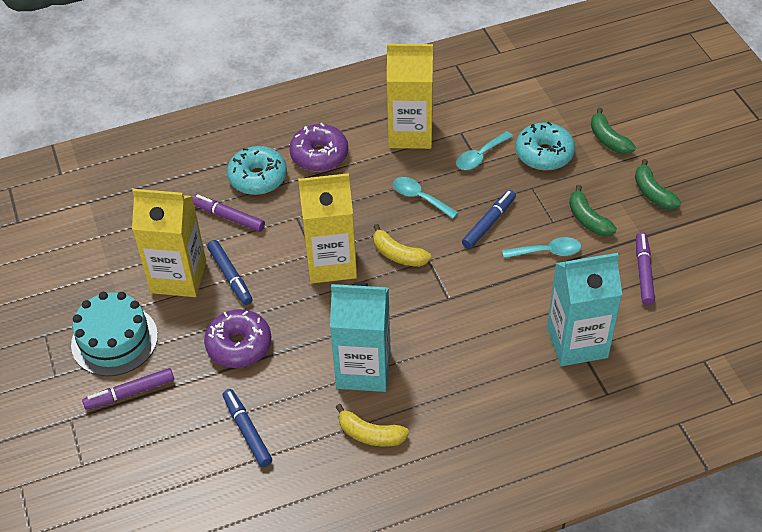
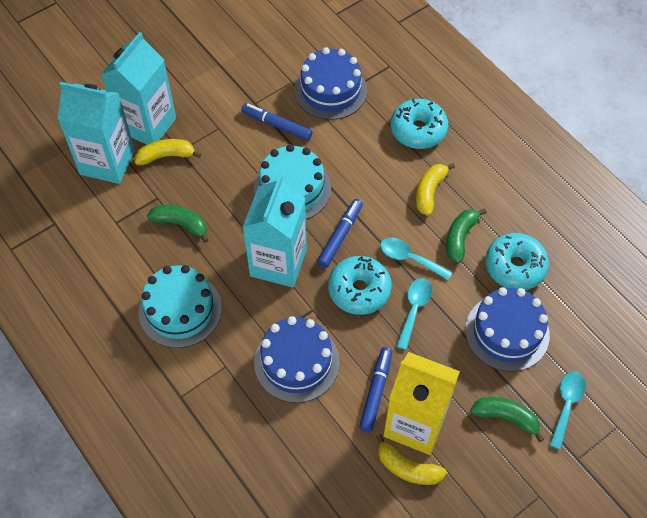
blue cake: none = 0 -> [254,316,339,403] [294,47,367,120] [465,287,550,372] = 3
purple donut: [204,309,271,368] [289,123,348,172] = 2 -> none = 0
purple marker: [82,368,174,410] [193,194,265,232] [636,232,655,305] = 3 -> none = 0
turquoise cake: [71,292,158,376] = 1 -> [138,265,222,348] [254,144,331,220] = 2
turquoise carton: [330,282,391,392] [547,253,622,366] = 2 -> [58,82,135,184] [101,32,176,145] [243,175,307,287] = 3
turquoise donut: [227,146,287,195] [515,121,575,170] = 2 -> [328,256,392,315] [391,99,448,149] [485,233,549,290] = 3
yellow banana: [336,404,409,447] [373,224,431,267] = 2 -> [134,139,201,165] [376,434,447,485] [416,163,455,216] = 3
yellow carton: [132,189,206,297] [298,173,357,284] [387,44,433,149] = 3 -> [384,352,460,455] = 1

